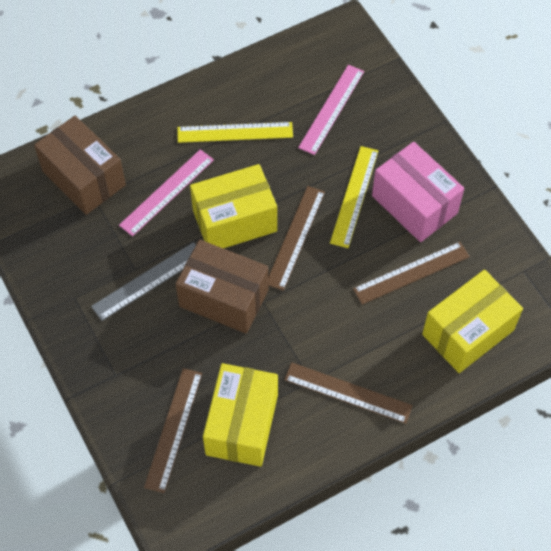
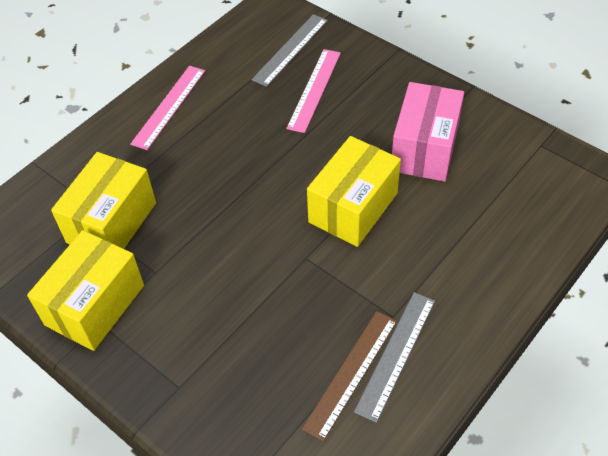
brown box: [34,116,126,215] [176,240,269,333] = 2 -> none = 0
brown ruler: [144,368,202,493] [268,186,325,291] [284,362,413,424] [353,242,470,305] = 4 -> [302,311,397,442] = 1
grey ruler: [91,242,196,321] = 1 -> [251,14,328,87] [354,292,435,423] = 2
yellow ruler: [177,122,293,143] [330,146,378,248] = 2 -> none = 0

